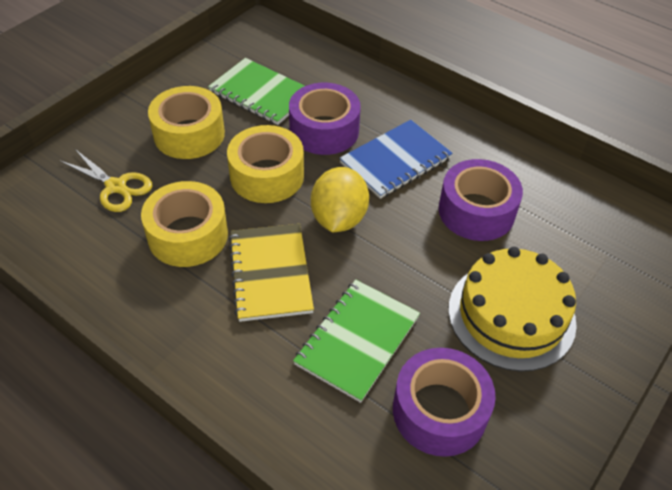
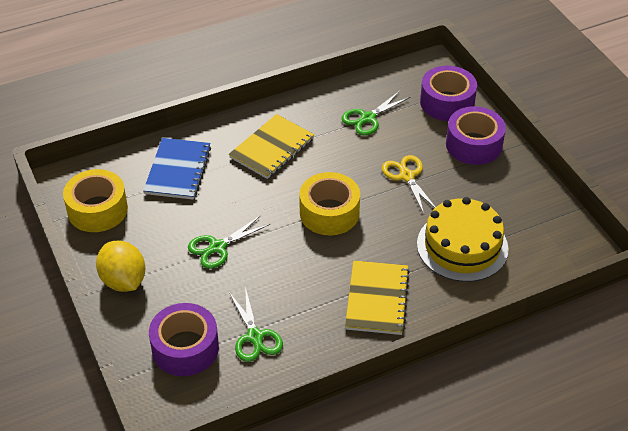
green notebook: [208,58,305,125] [293,280,420,403] = 2 -> none = 0
green scissors: none = 0 -> [188,215,270,269] [229,287,283,362] [341,91,410,136] = 3
yellow notebook: [229,224,314,322] = 1 -> [229,114,314,179] [345,261,410,335] = 2
yellow tape: [141,181,228,267] [148,86,225,159] [227,125,304,203] = 3 -> [63,169,128,232] [299,172,360,235] = 2

